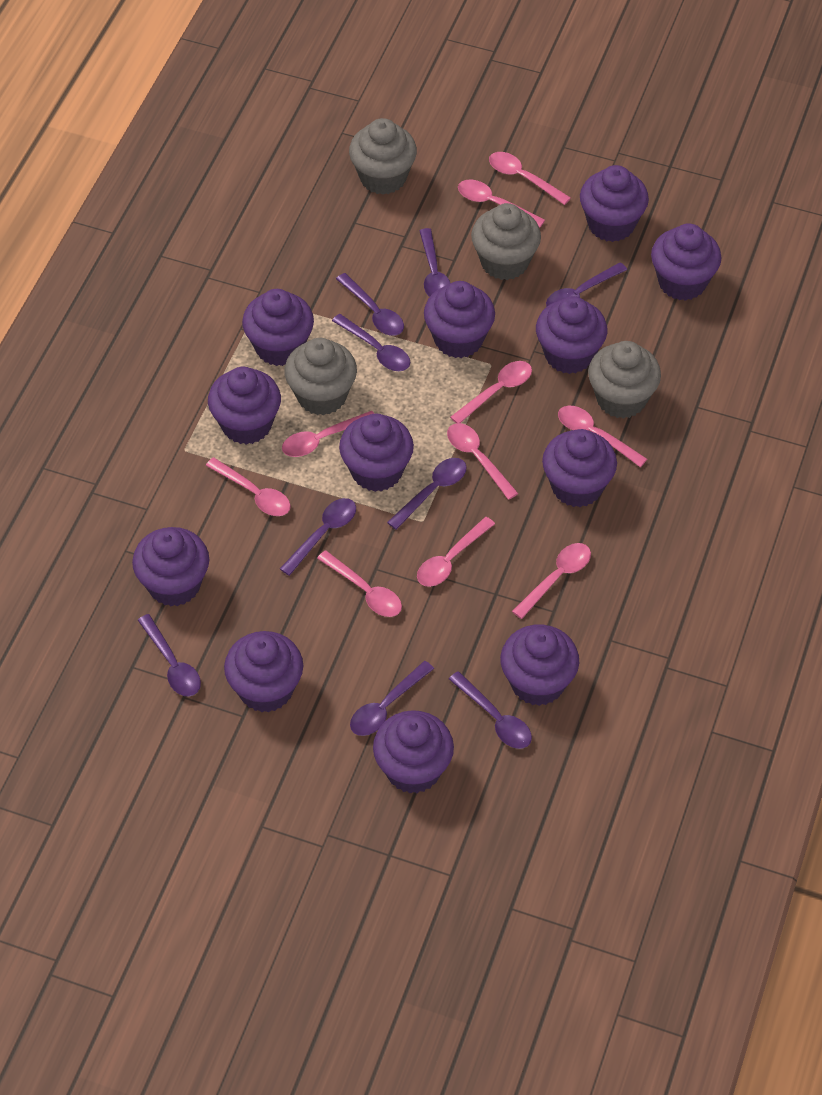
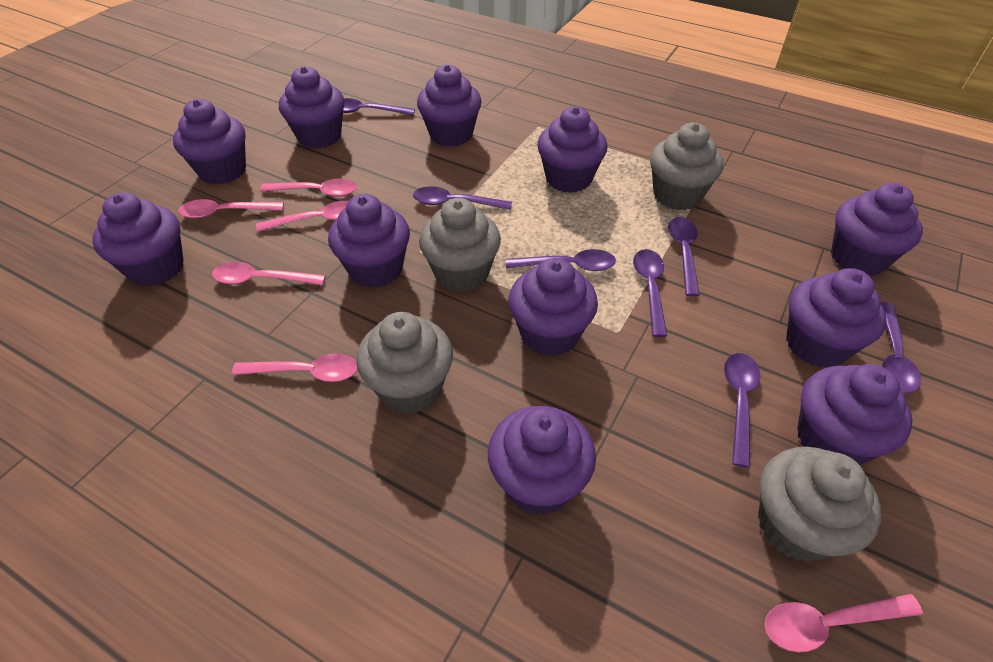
pink spoon: [206,457,291,516] [282,411,375,457] [317,550,402,617] [417,517,495,587] [447,423,518,500] [450,361,532,423] [458,180,545,228] [489,152,571,205] [512,543,591,619] [558,406,647,467] = 10 -> [178,199,284,219] [212,262,326,285] [232,354,358,382] [256,201,348,232] [260,179,357,197] [765,594,923,652] = 6
purple cupcake: [132,527,209,606] [208,367,281,445] [224,631,303,713] [242,289,314,366] [339,413,414,492] [373,710,454,793] [424,281,495,358] [500,624,579,706] [536,296,607,374] [542,429,617,507] [580,165,649,242] [651,223,722,301] = 12 -> [93,192,184,287] [173,99,246,185] [279,66,345,149] [328,194,410,288] [417,64,482,147] [488,406,596,515] [509,258,598,356] [537,107,608,193] [786,268,886,367] [797,364,912,465] [831,183,923,276] = 11
purple spoon: [138,614,201,696] [280,498,356,576] [332,314,410,371] [336,273,404,336] [350,661,434,736] [387,458,467,530] [419,228,451,297] [449,671,532,749] [546,262,627,307] = 9 -> [343,98,415,115] [413,186,512,210] [506,249,616,271] [633,249,667,337] [668,217,700,297] [724,353,761,468] [881,302,921,393] = 7

